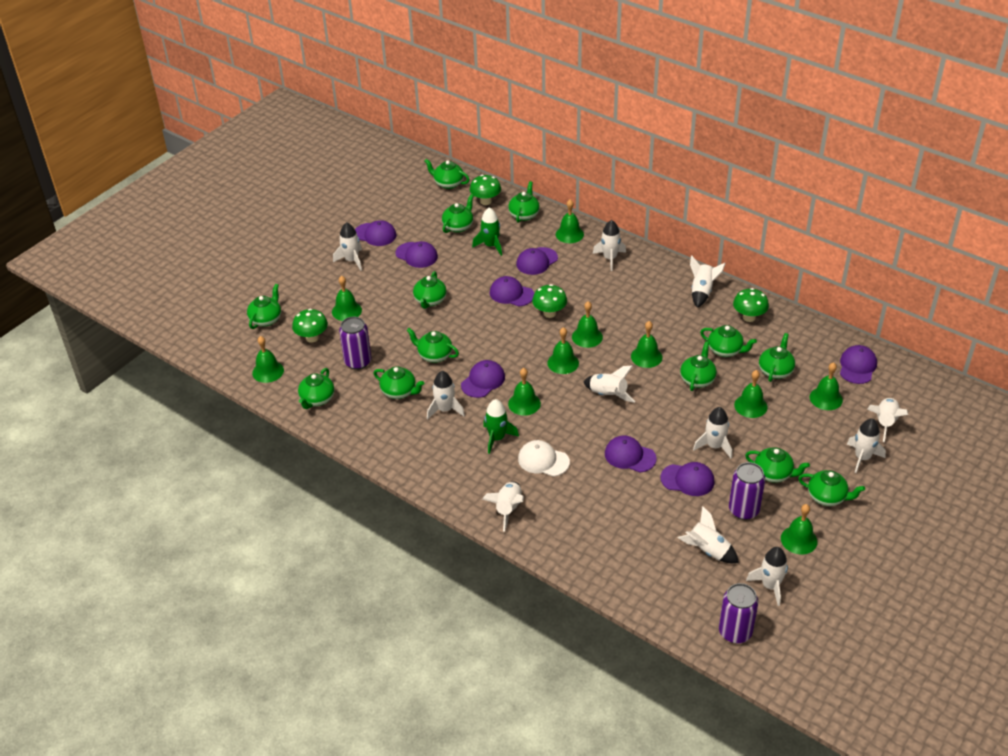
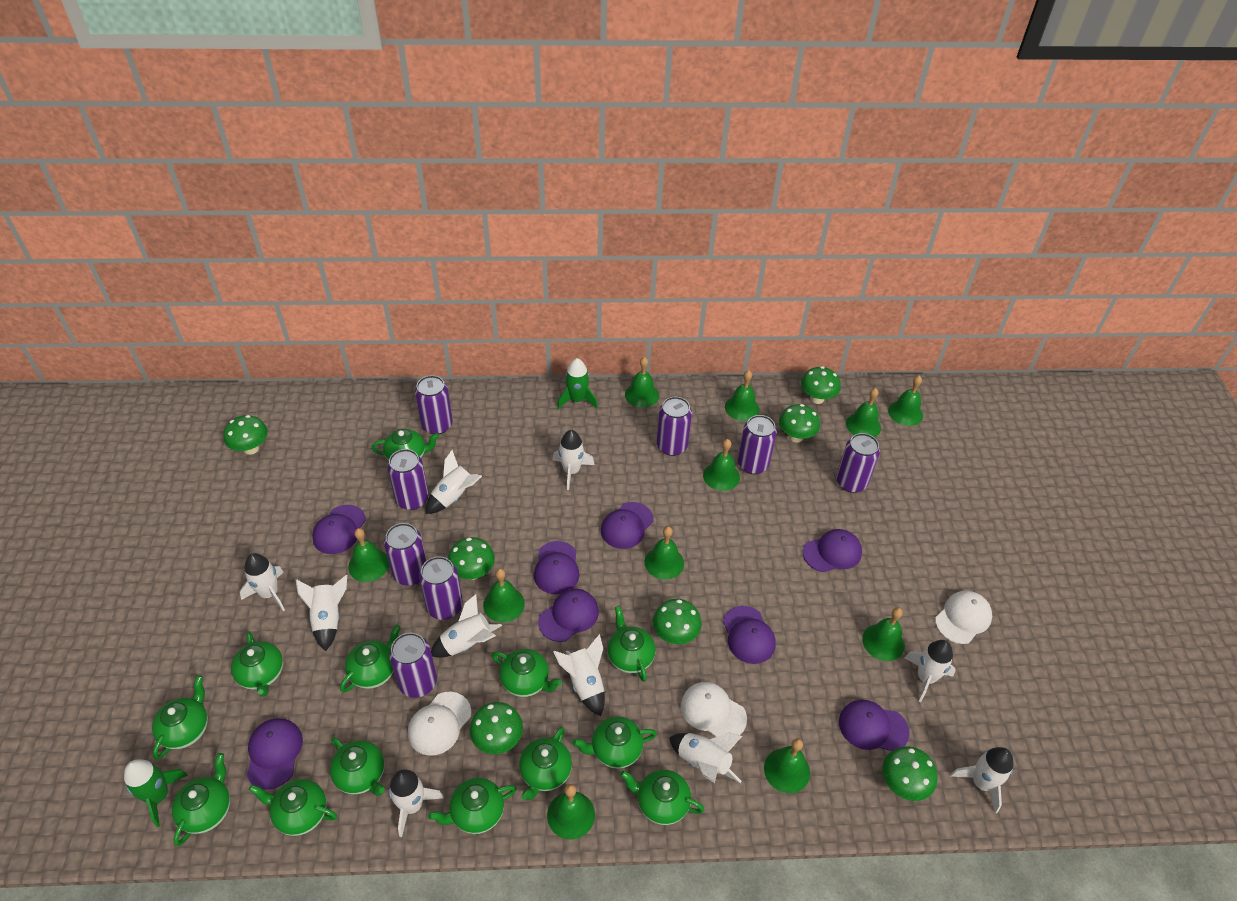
green bell: [252,336,284,383] [332,276,362,321] [508,368,541,416] [547,327,579,374] [556,199,584,243] [572,301,603,348] [631,321,663,368] [734,370,767,418] [781,504,817,555] [809,362,843,410] = 10 -> [348,528,389,582] [483,568,525,622] [547,784,595,839] [625,357,659,408] [645,526,684,580] [703,439,740,491] [725,370,759,421] [764,738,810,793] [846,388,881,437] [862,607,905,661] [888,375,923,426] = 11
green mushroom: [292,309,328,343] [470,175,501,205] [532,284,567,318] [733,288,769,322] = 4 -> [223,415,268,455] [448,537,495,580] [470,702,523,754] [653,599,702,644] [779,404,820,443] [801,366,841,404] [882,746,938,801] = 7
purple can: [339,317,371,370] [719,583,758,643] [729,462,765,520] = 3 -> [384,523,427,586] [387,449,429,510] [389,633,437,698] [415,375,453,434] [419,556,463,620] [657,397,692,456] [738,415,777,474] [836,433,880,493] = 8
white cap: [518,440,570,477] = 1 -> [408,692,472,756] [681,682,747,737] [935,591,992,644] = 3
white rocket: [333,222,362,271] [427,371,465,419] [482,481,524,531] [584,366,635,403] [593,220,626,271] [678,506,739,563] [690,255,726,308] [693,407,732,459] [746,547,788,606] [847,418,886,473] [867,398,908,442] = 11 -> [240,553,285,611] [296,575,347,651] [389,769,444,837] [426,450,482,514] [431,594,502,658] [553,430,594,490] [553,634,605,716] [669,733,742,783] [904,640,956,702] [951,747,1014,813] = 10

